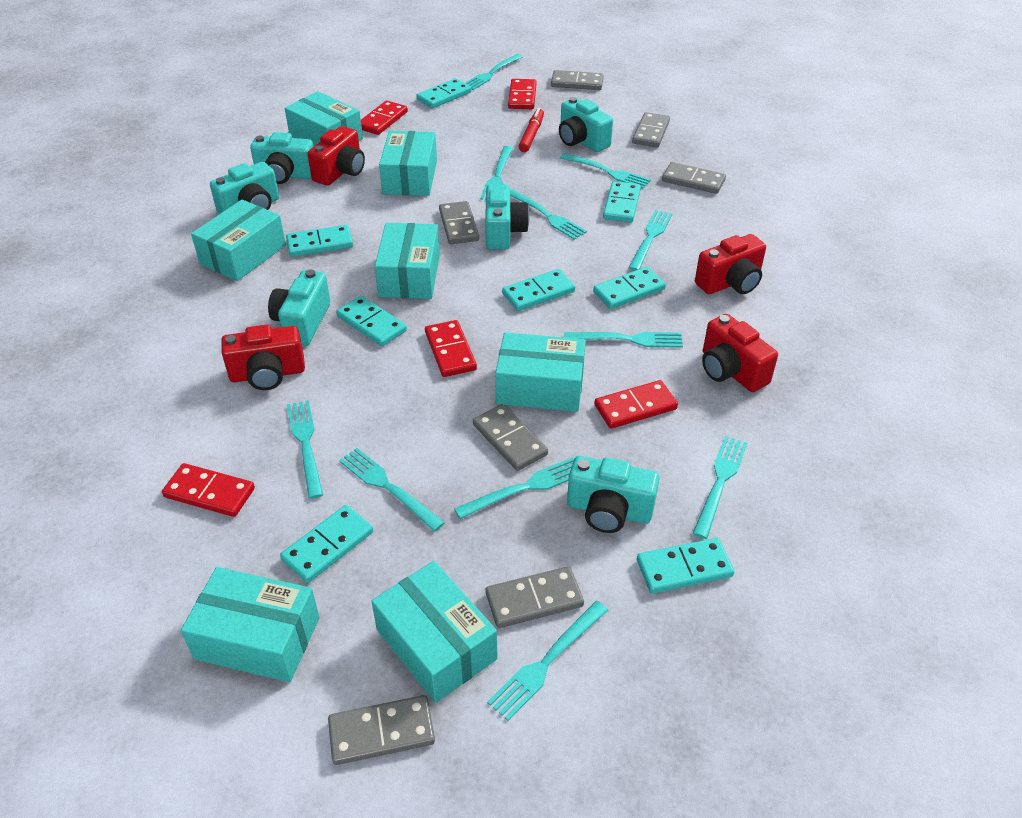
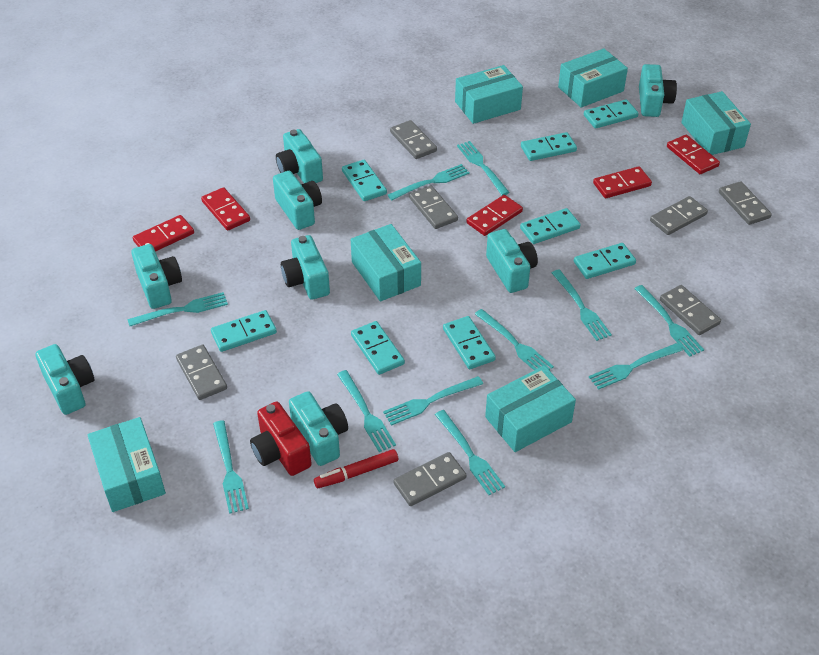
red camera: [221,324,305,390] [308,126,365,186] [695,234,766,294] [702,314,778,392] = 4 -> [250,401,312,476] = 1
turquoise box: [181,567,320,682] [191,199,286,281] [285,91,363,146] [371,561,497,703] [374,223,440,299] [379,131,437,196] [495,332,586,412] = 7 -> [88,417,166,512] [351,224,421,301] [455,65,523,124] [485,366,576,452] [558,48,628,108] [681,91,751,155] = 6
turquoise camera: [210,162,279,214] [250,132,314,184] [268,269,330,346] [485,184,530,250] [559,97,613,152] [567,456,659,533] = 6 -> [35,344,95,415] [131,244,182,309] [273,171,322,230] [276,129,323,183] [281,235,330,300] [289,391,348,466] [486,229,538,293] [639,64,677,117] = 8

